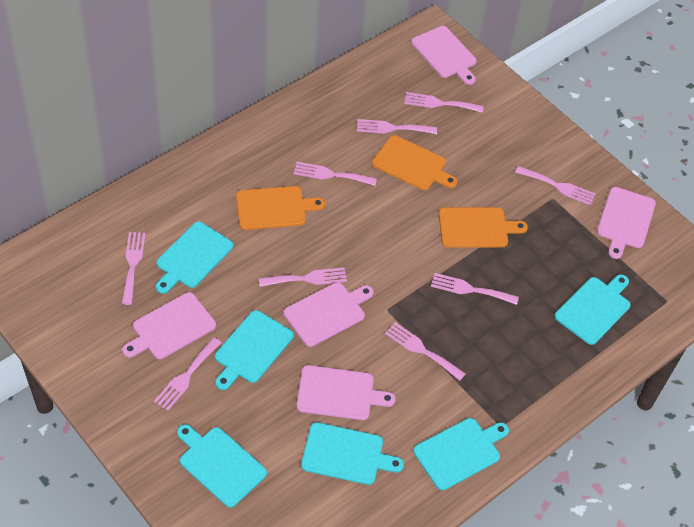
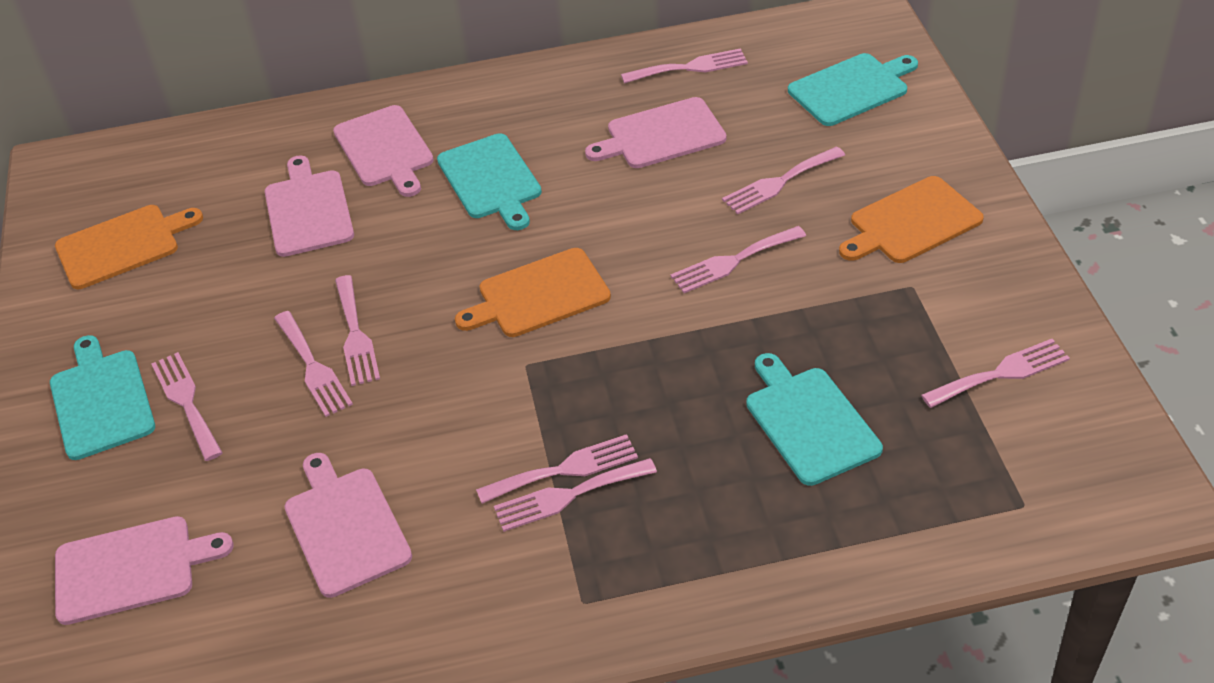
turquoise cutting board: [156,222,233,294] [177,424,267,508] [215,310,294,390] [301,422,404,485] [413,418,509,490] [554,274,631,345] = 6 -> [50,335,155,460] [437,133,542,230] [746,353,883,486] [788,53,918,126] = 4

